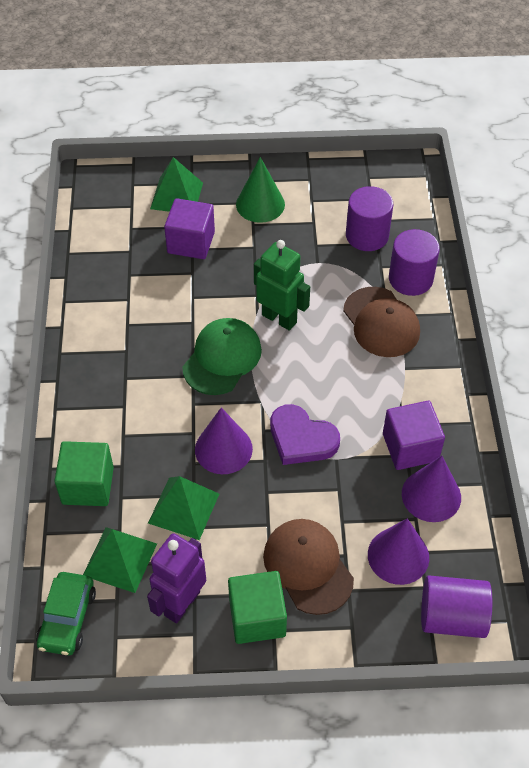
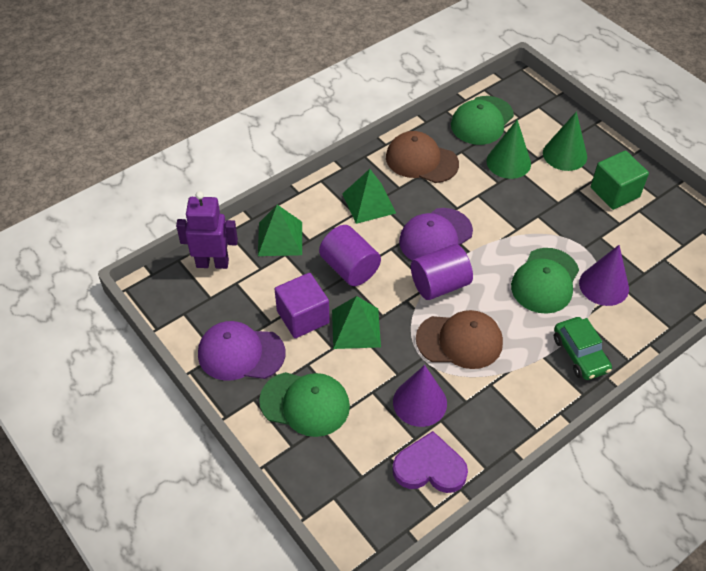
green cap: [182,318,262,395] = 1 -> [259,372,350,437] [451,96,514,145] [511,248,579,314] = 3
green cone: [236,157,285,223] = 1 -> [486,119,531,179] [543,112,587,171] = 2
green cube: [54,441,114,506] [228,571,287,644] = 2 -> [591,151,649,210] = 1
green robot: [254,240,310,331] = 1 -> none = 0
purple cap: none = 0 -> [198,321,285,381] [399,208,473,261] = 2
purple cone: [195,408,253,474] [368,518,429,585] [402,456,461,522] = 3 -> [393,365,447,427] [579,245,629,306] = 2
purple cube: [164,198,215,259] [383,401,445,470] = 2 -> [275,273,330,338] = 1
purple cylinder: [346,186,393,251] [389,229,440,296] [421,575,492,638] = 3 -> [319,225,381,286] [411,244,473,300] = 2

